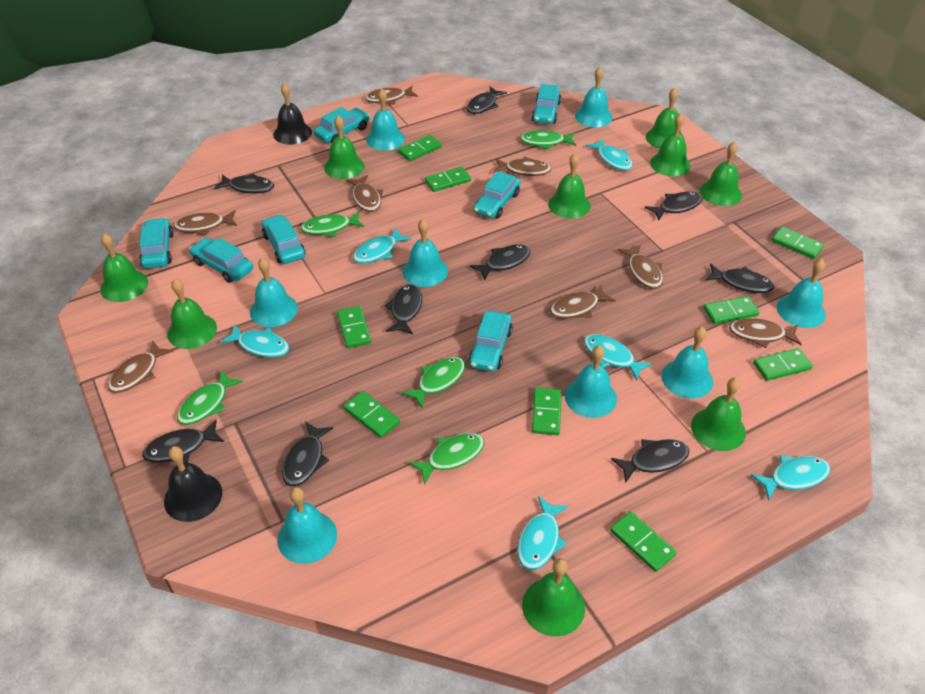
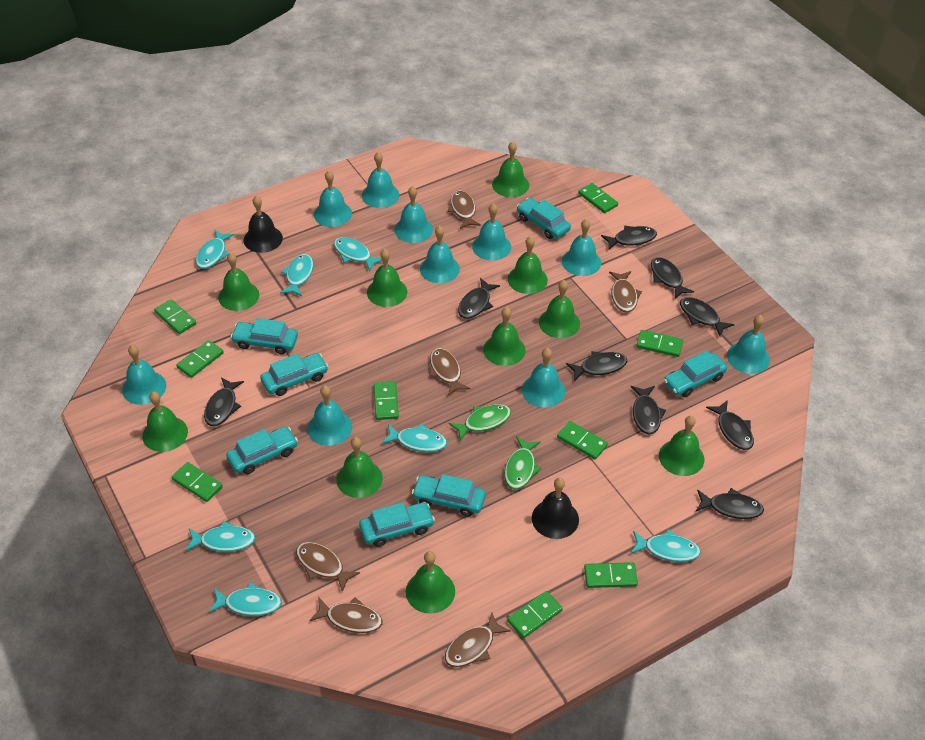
brown fish: [108,340,173,393] [174,210,237,235] [346,175,383,212] [365,86,418,104] [493,157,552,176] [550,285,616,319] [618,244,663,289] [729,318,802,348] = 8 -> [296,542,360,592] [309,597,382,633] [429,348,470,396] [445,612,511,667] [447,190,481,229] [609,271,642,313] = 6
green bell: [100,233,148,302] [167,279,217,349] [324,116,364,179] [522,558,585,637] [548,153,590,218] [645,88,685,149] [650,113,691,176] [691,378,746,451] [700,141,742,206] = 9 -> [142,392,188,452] [218,253,259,311] [336,437,383,498] [367,249,407,307] [406,551,455,614] [483,307,526,366] [492,142,529,197] [508,236,548,294] [539,280,580,338] [659,416,704,476] = 10
green fish: [177,370,243,425] [301,211,364,237] [401,357,465,408] [408,433,484,485] [520,130,576,150] = 5 -> [449,404,511,441] [504,436,541,489] = 2
turquoise bell: [250,257,298,327] [277,487,337,564] [366,89,405,151] [402,219,448,287] [565,345,617,418] [575,67,613,127] [661,327,713,399] [777,258,826,328] = 8 -> [122,345,166,405] [307,386,352,446] [314,170,352,227] [362,152,399,208] [394,186,433,243] [420,226,460,283] [472,203,511,261] [522,348,565,407] [562,219,601,276] [727,315,770,374] = 10
turquoise fish: [220,324,289,358] [353,227,411,264] [517,496,569,570] [584,334,652,380] [586,139,633,171] [751,456,830,500] = 6 -> [185,521,256,552] [196,230,234,269] [209,582,282,616] [280,254,313,296] [334,237,382,272] [382,424,447,452] [631,529,701,562] = 7

